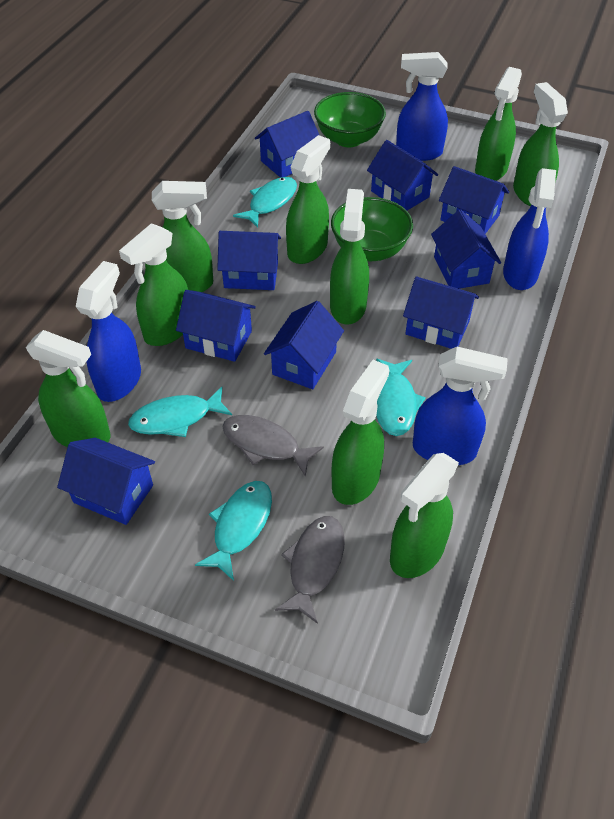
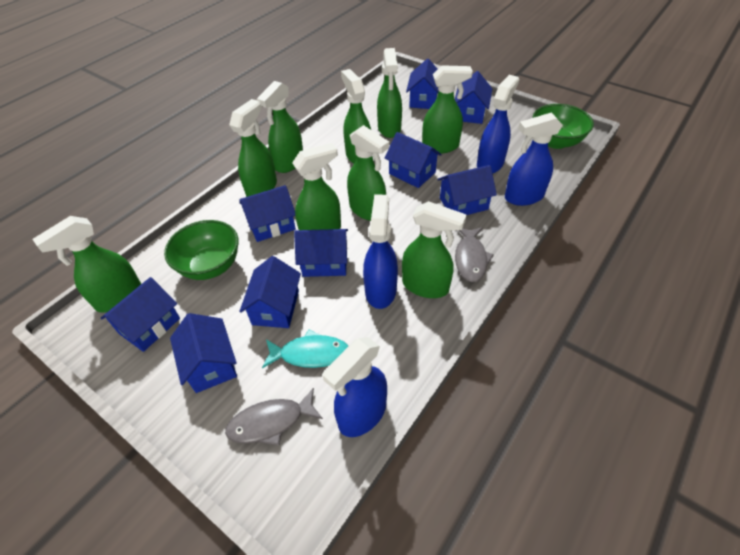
turquoise fish: [128,387,232,437] [195,481,272,581] [233,177,297,228] [376,359,426,436] = 4 -> [262,330,348,368] = 1

